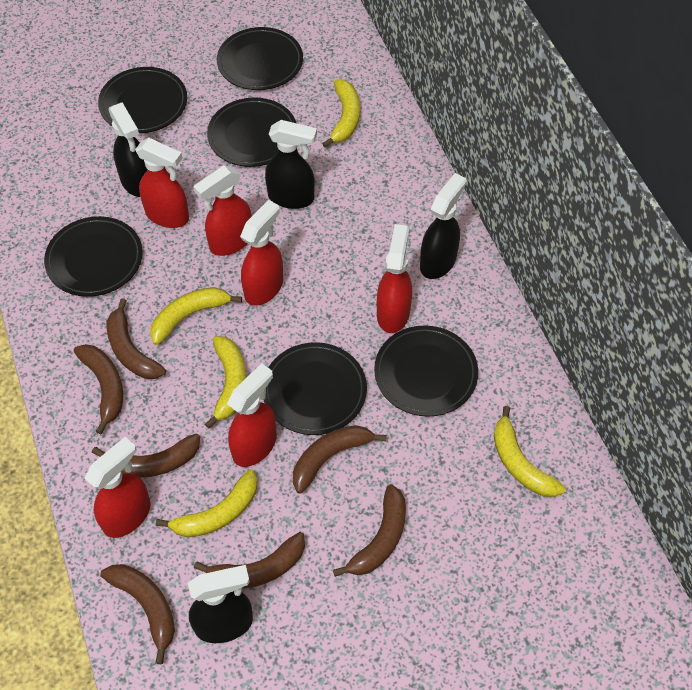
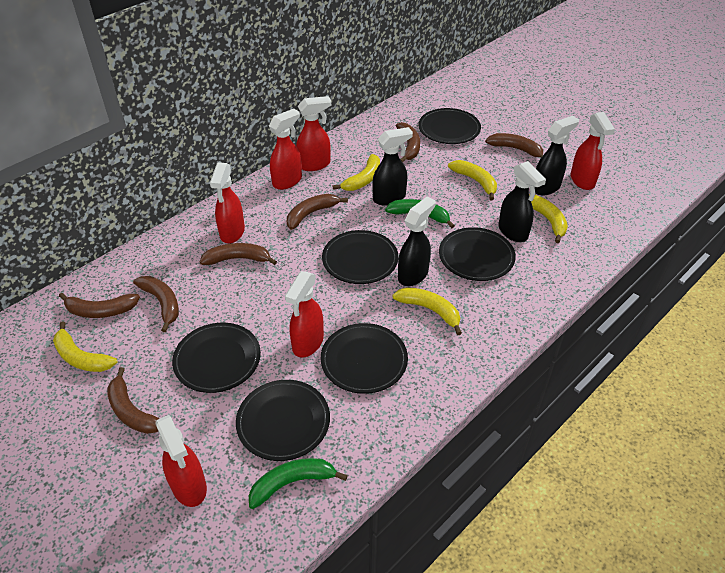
green banana: none = 0 -> [249,458,348,509] [385,199,455,228] = 2

